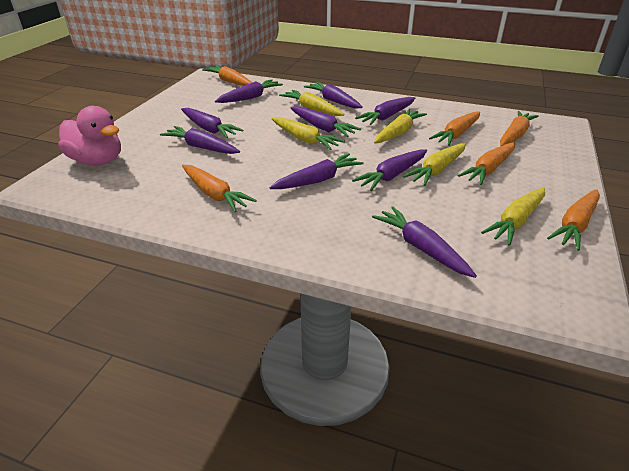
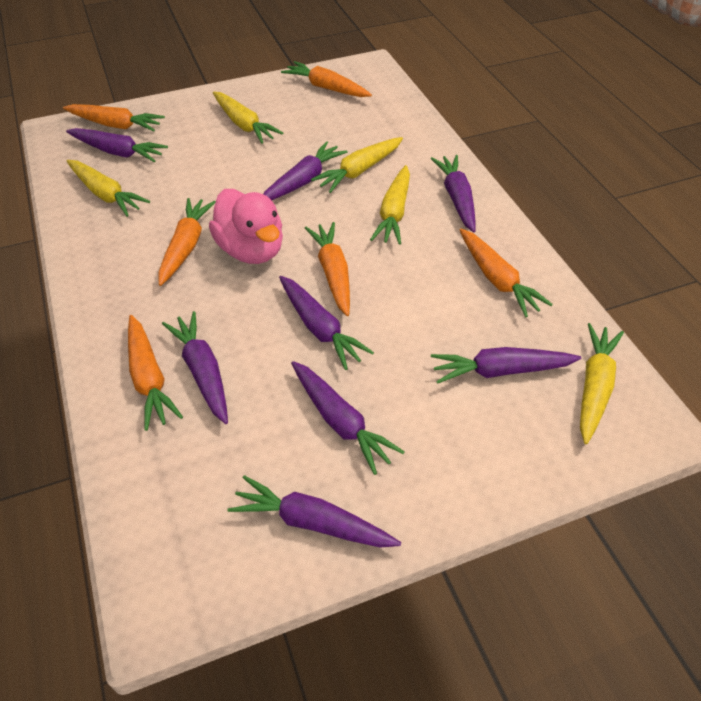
purple carrot: [160,126,240,154] [181,108,243,138] [215,79,283,103] [270,153,364,189] [291,106,361,137] [304,82,363,109] [352,149,427,191] [355,97,415,125] [372,206,477,278] = 9 -> [66,128,168,162] [162,311,228,424] [227,475,401,547] [263,141,347,200] [279,276,374,370] [291,361,405,475] [431,155,476,232] [431,347,581,384] = 8

